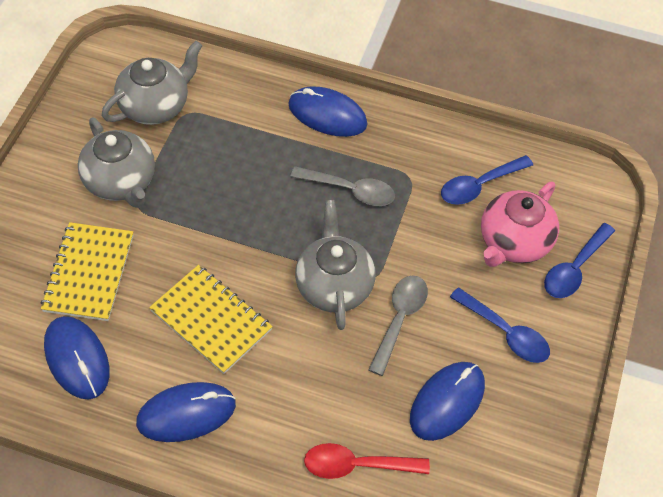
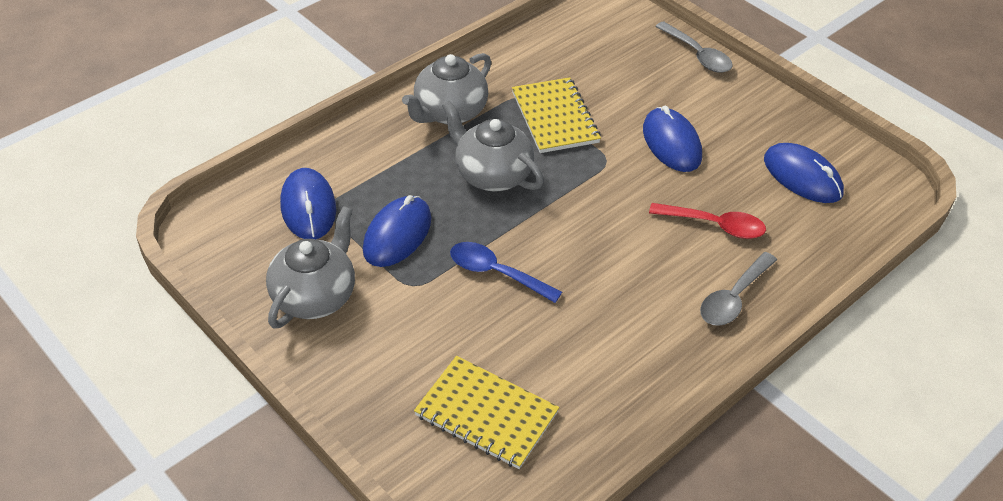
blue spoon: [441,155,533,205] [450,287,550,363] [544,223,615,298] = 3 -> [450,242,562,303] = 1
pink teapot: [481,182,559,267] = 1 -> none = 0

